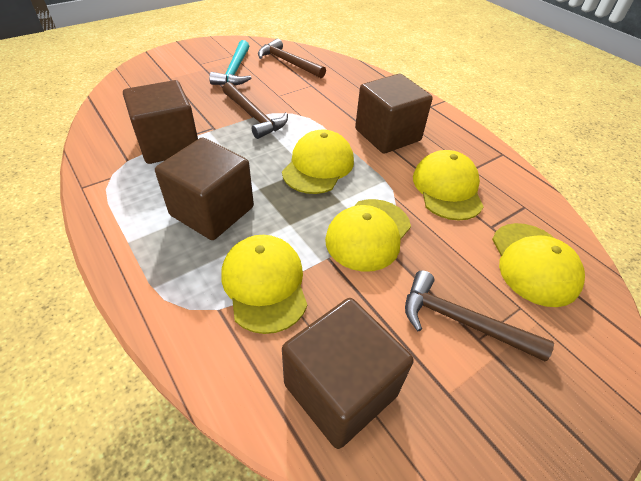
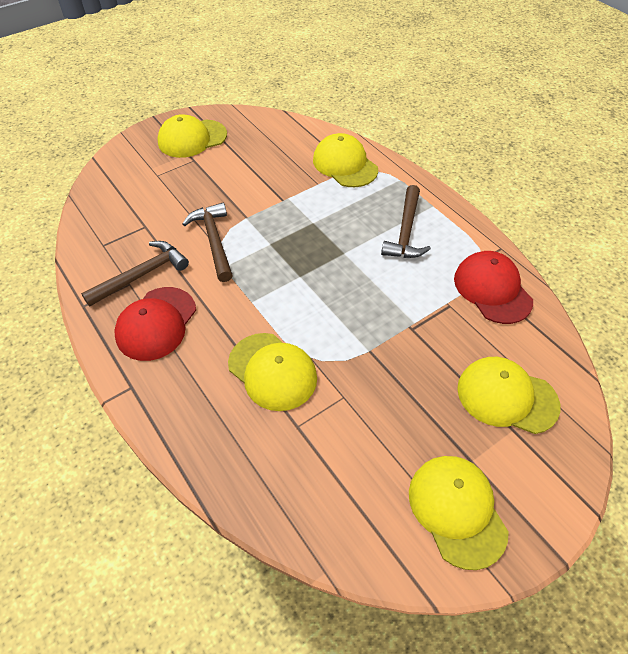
brown cube: [123,80,198,164] [155,137,254,240] [282,298,414,449] [355,74,433,154] = 4 -> none = 0
red cap: none = 0 -> [114,287,196,361] [454,251,533,324] = 2
turquoise hammer: [209,40,251,85] = 1 -> none = 0

